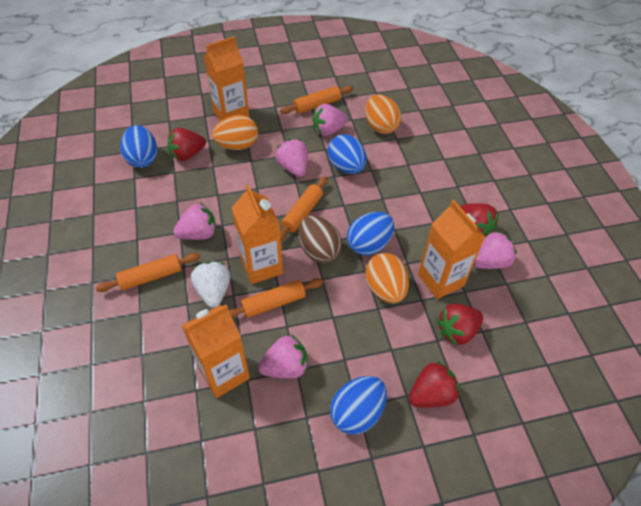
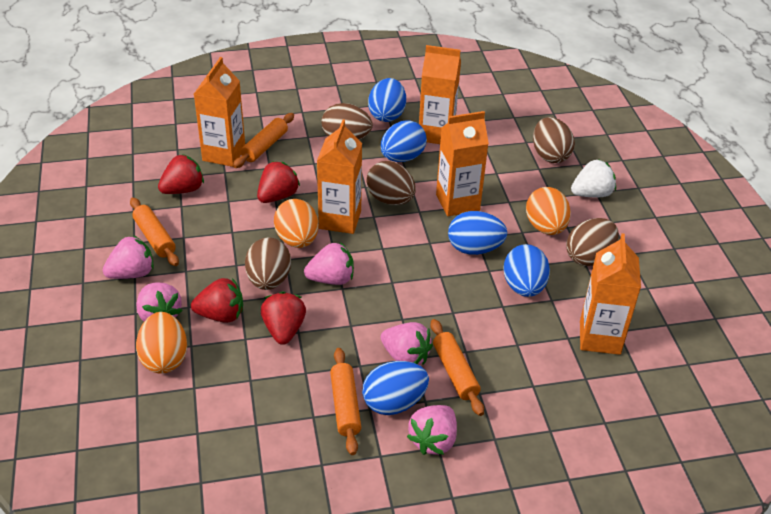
blue egg: [120,125,157,168] [328,134,366,174] [330,376,387,435] [347,212,394,256] = 4 -> [362,361,429,415] [368,78,406,122] [381,120,427,162] [448,211,508,255] [503,244,550,297] = 5
brown egg: [299,215,342,263] = 1 -> [245,237,291,290] [321,103,373,140] [366,161,416,205] [533,117,575,163] [566,218,619,266] = 5
orange carton: [182,305,250,398] [204,36,250,121] [232,184,283,284] [418,200,485,299] = 4 -> [194,57,245,167] [317,120,362,234] [419,45,461,144] [436,111,489,216] [580,233,641,355] = 5

